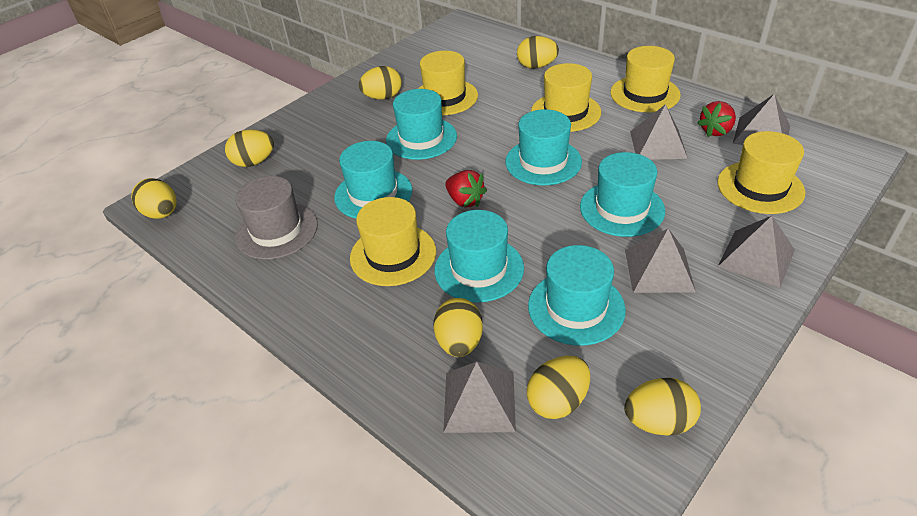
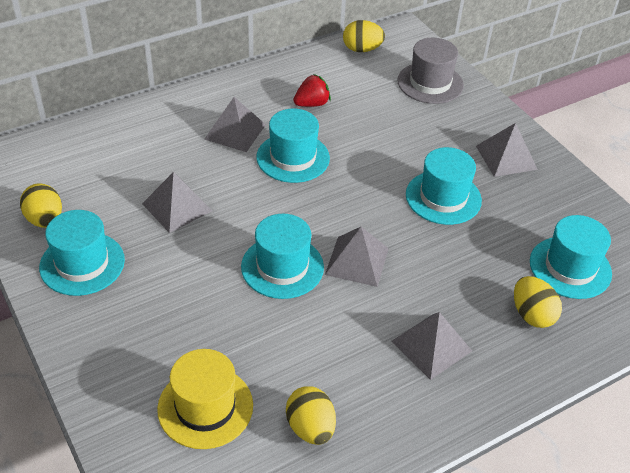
red strawberry: [445,170,487,208] [697,101,736,137] = 2 -> [293,74,331,107] = 1
turquoise hat: [334,141,412,218] [386,89,457,160] [434,210,524,303] [505,109,582,185] [528,245,626,346] [580,152,665,237] = 6 -> [39,210,125,296] [241,214,324,299] [256,109,330,183] [406,147,482,225] [530,215,612,299] = 5
yellow egg: [131,178,177,219] [225,129,274,167] [359,66,402,100] [433,298,483,357] [517,36,559,69] [527,356,590,419] [624,378,701,436] = 7 -> [20,183,62,228] [286,386,336,445] [343,20,385,52] [514,276,562,328] = 4
yellow hat: [350,197,436,286] [418,51,478,115] [531,63,601,132] [610,46,681,113] [717,131,805,214] = 5 -> [157,349,253,449] = 1

